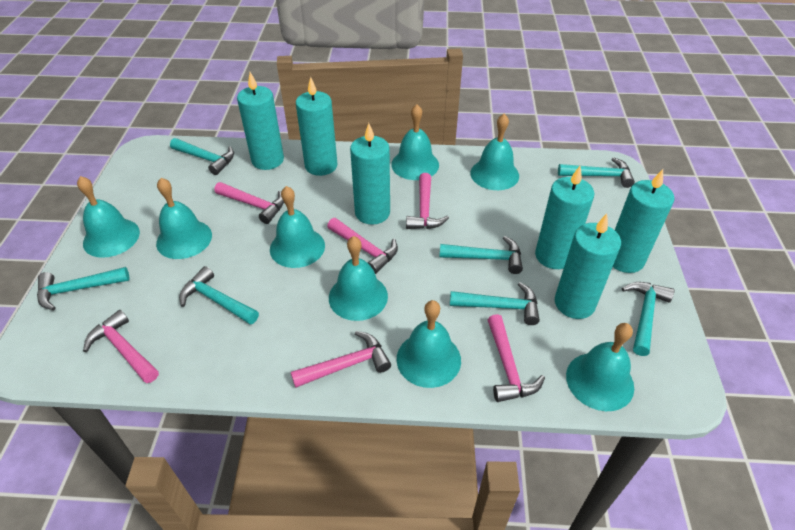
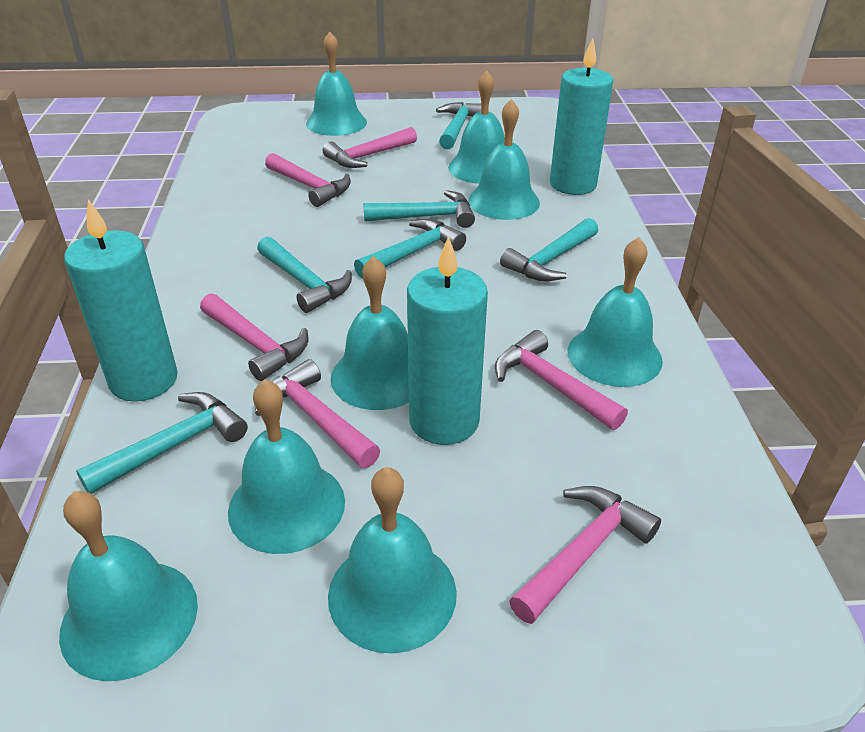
turquoise candle: [237,72,284,170] [296,77,337,176] [350,123,390,225] [535,166,594,269] [555,214,621,319] [613,169,675,273] = 6 -> [64,199,178,402] [407,236,488,445] [550,38,613,195] = 3
turquoise hammer: [37,267,129,310] [170,138,234,175] [179,266,259,325] [439,236,523,274] [450,282,540,325] [558,157,635,188] [622,282,674,356] = 7 -> [76,392,248,494] [257,237,352,313] [354,219,466,279] [363,190,475,228] [436,102,481,149] [500,218,598,281] = 6

